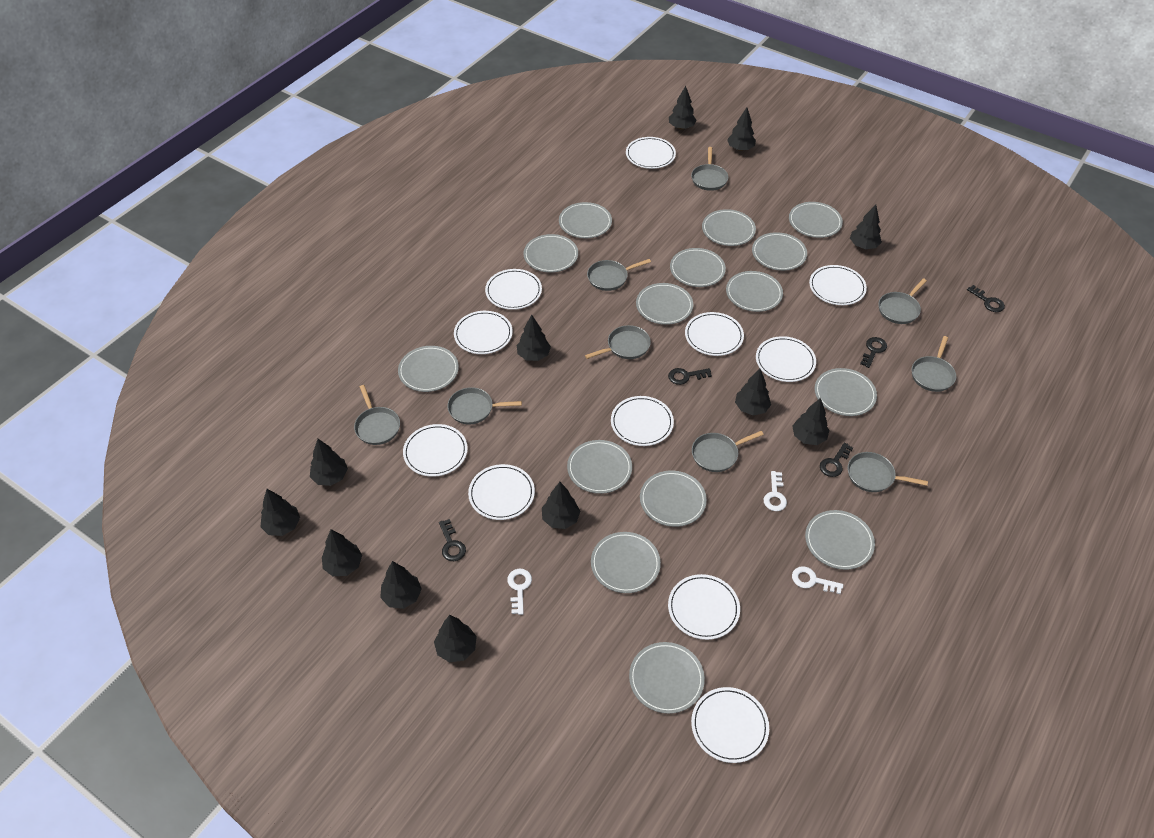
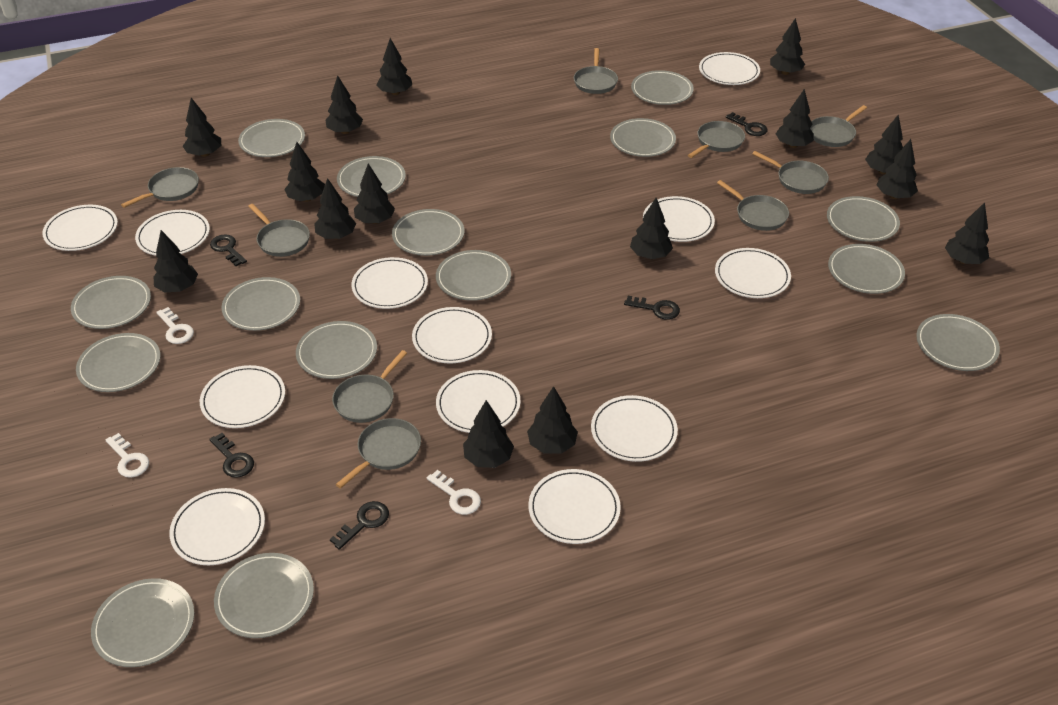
black tree: [261,489,300,536] [310,439,348,486] [322,529,362,576] [380,561,422,609] [434,615,477,662] [517,315,551,361] [542,482,580,529] [669,86,697,129] [727,107,756,151] [735,369,771,415] [792,398,829,445] [850,205,882,249] = 12 -> [154,230,198,292] [183,98,221,157] [284,142,325,202] [314,178,356,239] [326,75,363,134] [354,163,395,224] [377,38,412,95] [463,400,514,468] [527,386,578,454] [630,198,673,259] [770,18,805,75] [776,89,814,148] [865,115,903,174] [877,139,918,199] [945,202,989,264] = 15
white plate: [403,424,468,477] [454,311,513,354] [468,464,535,520] [485,269,542,310] [611,396,674,446] [626,137,676,169] [668,574,740,640] [685,312,744,356] [691,687,769,763] [756,336,816,382] [809,265,867,305] = 11 -> [42,205,118,251] [135,210,210,256] [169,488,265,565] [200,365,285,428] [352,257,428,309] [412,307,492,363] [436,370,521,433] [528,469,621,544] [591,395,678,462] [643,196,715,242] [699,52,760,85] [715,248,791,298] = 12

